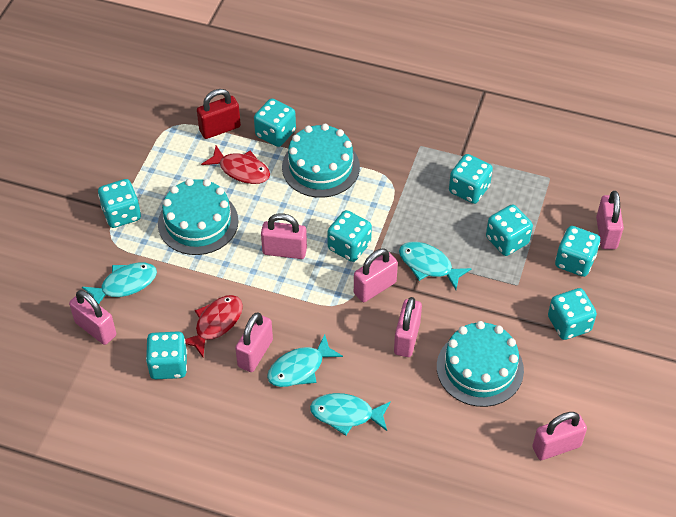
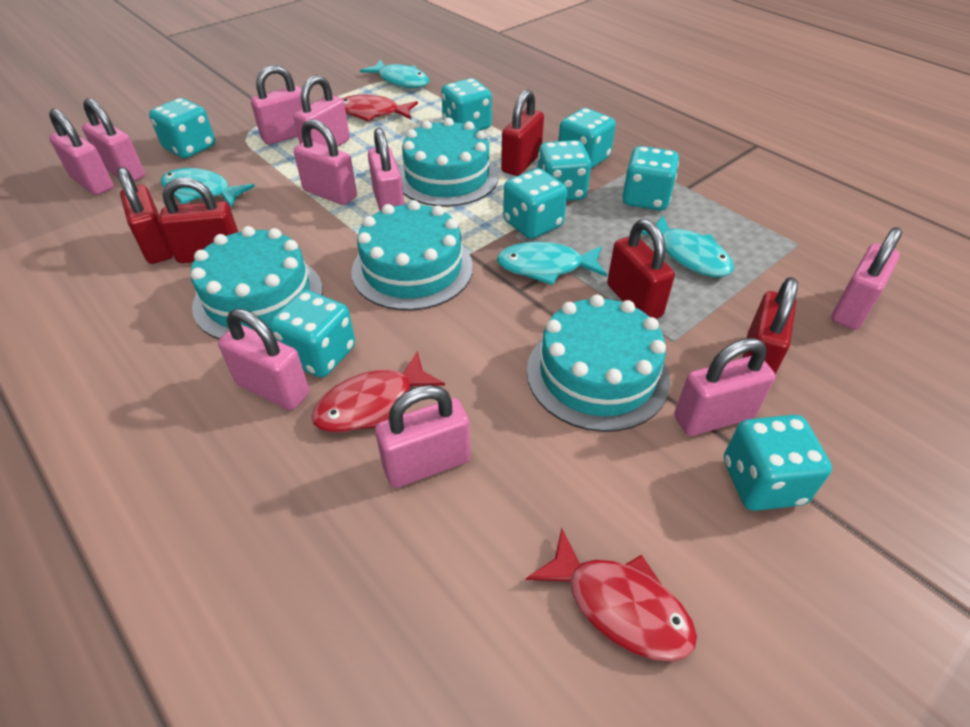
pink padlock: [69,290,116,345] [235,312,273,372] [261,213,307,259] [354,249,398,302] [394,297,422,357] [532,412,587,460] [596,191,624,249] = 7 -> [49,109,114,195] [82,98,145,182] [218,309,309,410] [251,65,302,145] [293,75,350,147] [294,119,357,205] [368,128,404,211] [375,385,470,488] [674,338,776,436] [831,227,902,330] = 10
red fish: [185,295,243,357] [201,145,270,184] = 2 -> [311,351,445,432] [342,95,418,122] [526,528,697,662] = 3
red padlock: [197,89,241,139] = 1 -> [117,167,173,264] [159,177,238,263] [501,89,544,176] [607,219,675,319] [742,277,798,375] = 5
turquoise cake: [158,178,238,255] [282,124,360,198] [437,321,524,407] = 3 -> [191,226,323,339] [351,200,473,311] [399,118,499,207] [527,295,670,432] = 4

